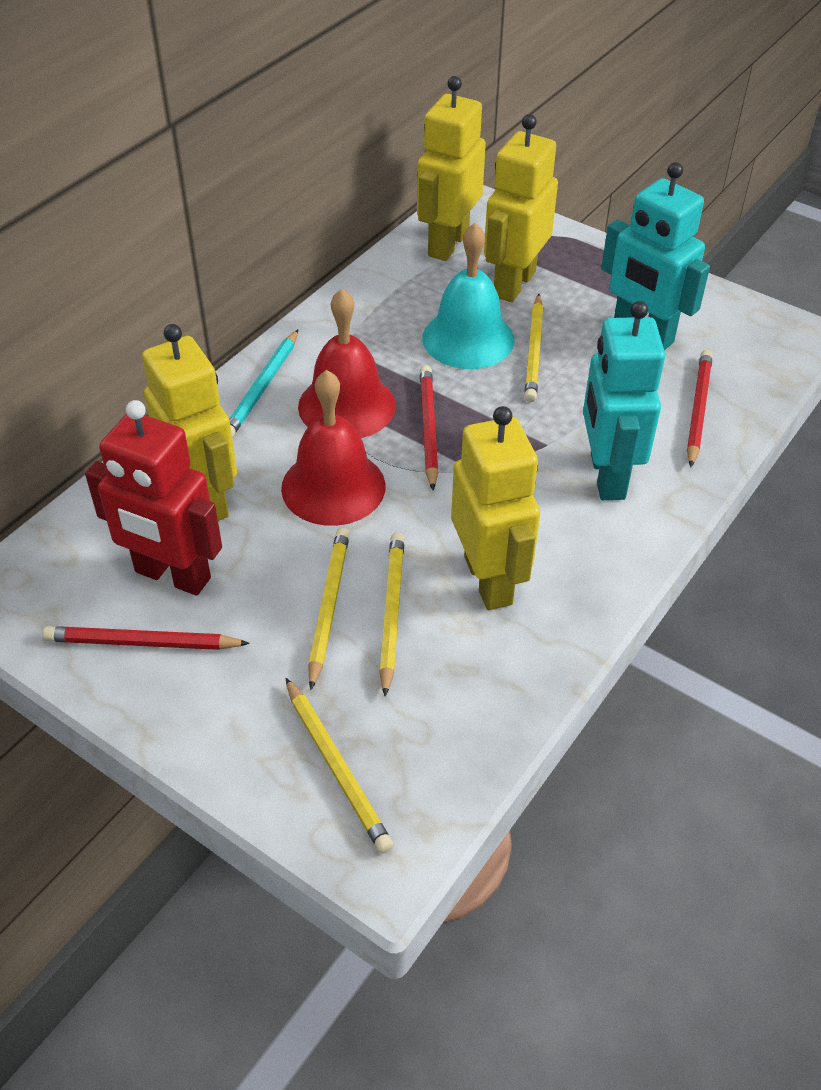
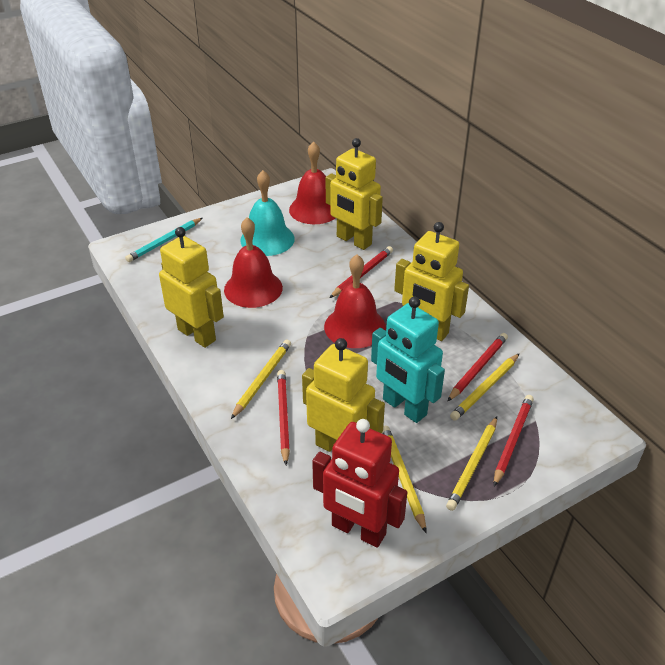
red bell: [281,370,386,526] [298,289,396,438] = 2 -> [224,217,283,308] [289,142,335,224] [324,255,386,348] = 3
red pencil: [43,626,250,650] [420,365,438,491] [687,350,713,468] = 3 -> [277,370,290,465] [330,246,393,298] [448,333,508,401] [494,395,534,486] = 4
turquoise robot: [583,301,665,500] [601,162,710,350] = 2 -> [371,297,445,423] = 1

